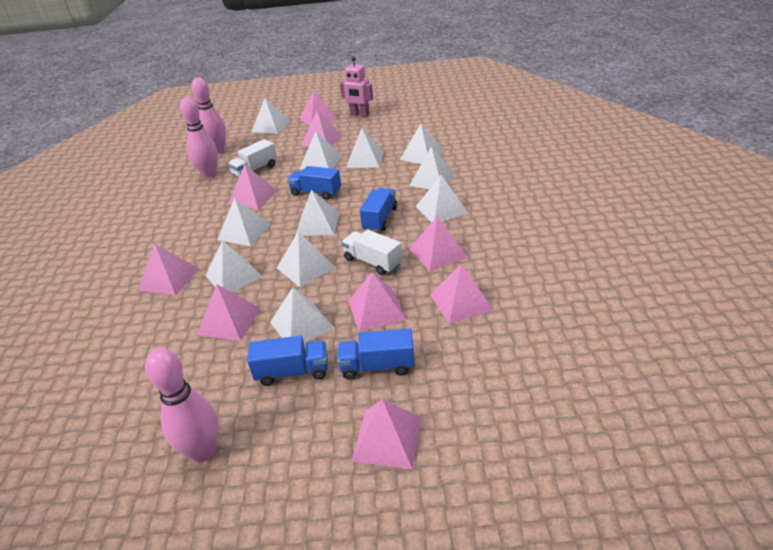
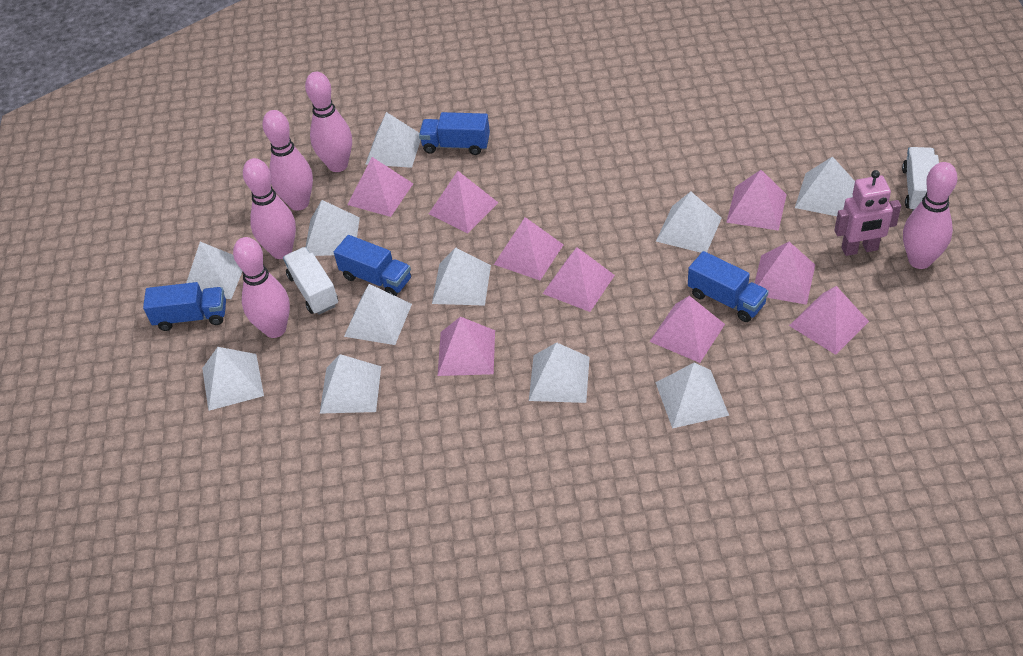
pink bowling pin: [145,348,218,462] [180,97,218,178] [191,77,226,154] = 3 -> [233,237,290,338] [243,158,296,259] [262,110,313,211] [305,72,352,172] [903,162,957,269] = 5

